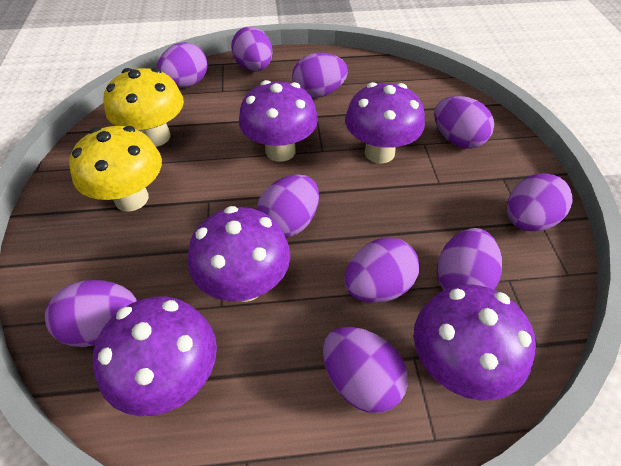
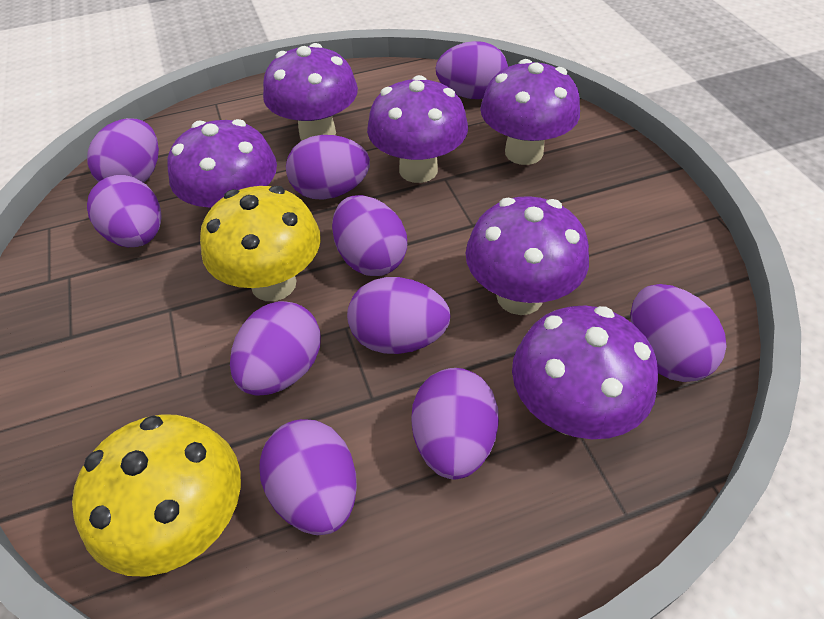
purple mushroom: [93,296,217,416] [188,206,290,302] [239,80,318,162] [345,82,425,164] [414,285,536,400] = 5 -> [167,119,277,207] [263,43,358,140] [367,75,468,183] [466,196,589,315] [480,59,580,165] [512,305,658,439] = 6

